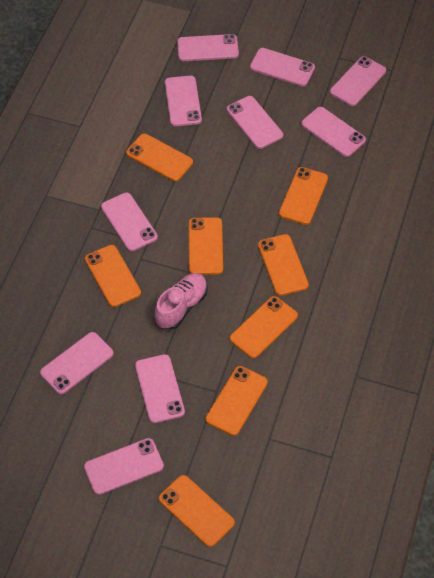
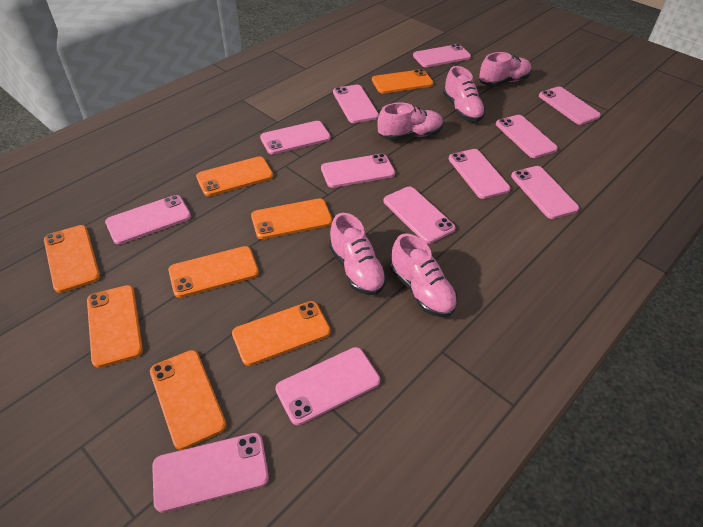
pink phone: [40,332,113,394] [84,438,164,495] [101,192,158,251] [135,354,185,423] [165,76,202,126] [177,34,239,61] [227,96,283,149] [250,48,315,86] [301,107,366,157] [330,56,386,106] = 10 -> [105,195,191,244] [152,433,269,513] [260,121,331,154] [275,347,380,425] [321,154,395,188] [333,85,379,123] [384,187,456,244] [413,44,471,67] [449,149,510,199] [496,115,558,158] [511,166,579,219] [539,86,601,125] = 12
pink shoe: [155,273,208,330] = 1 -> [329,213,387,295] [378,102,443,140] [390,233,458,317] [443,66,485,122] [479,52,532,86] = 5

